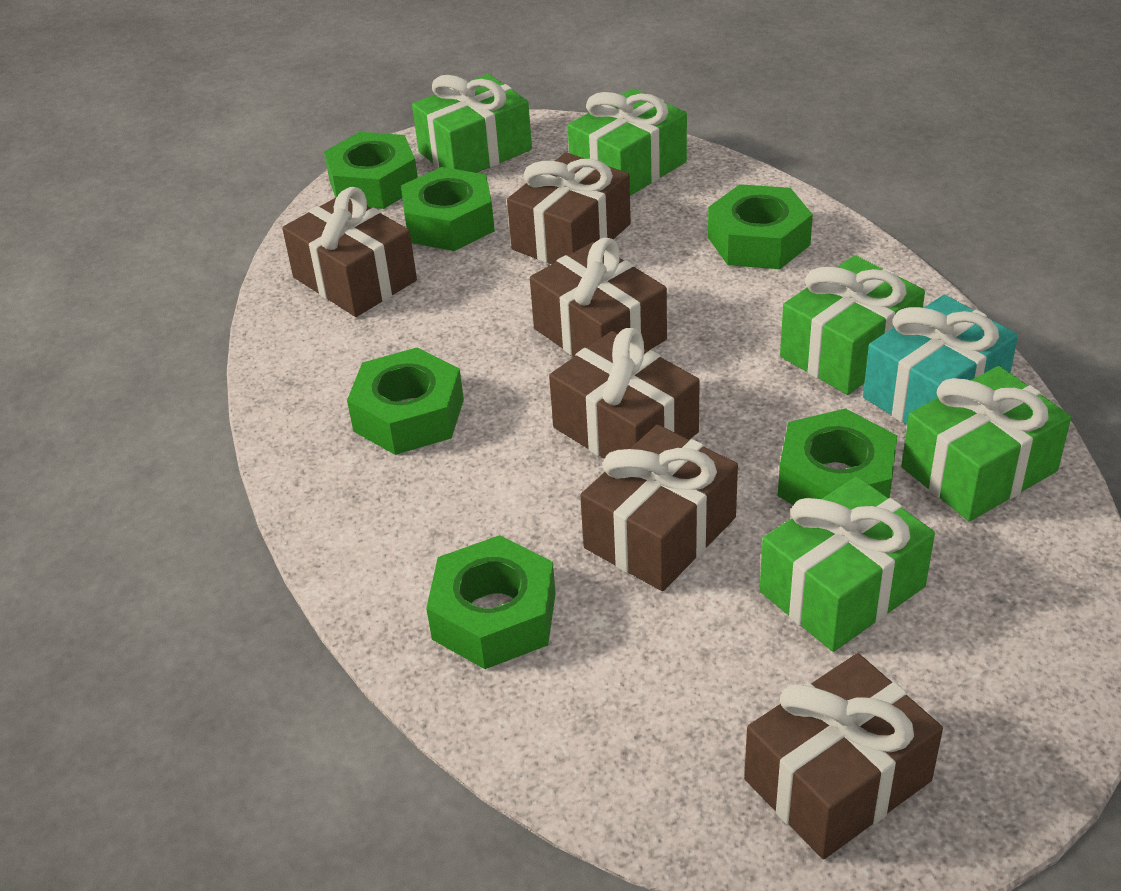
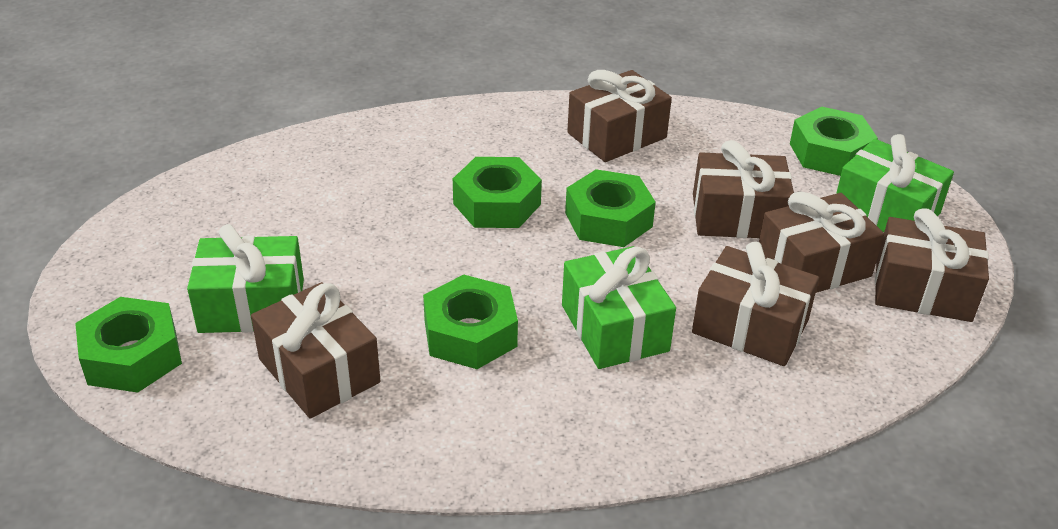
green gift: [412,74,532,173] [568,88,687,196] [760,476,935,652] [780,255,925,395] [901,366,1071,521] = 5 -> [187,224,304,333] [562,246,676,369] [836,134,954,232] = 3
green nut: [324,132,418,209] [347,347,464,455] [401,167,495,251] [426,535,556,669] [708,184,813,269] [778,408,897,505] = 6 -> [75,297,182,392] [423,275,518,369] [453,157,542,228] [565,169,656,247] [790,107,878,176] = 5
turquoise gift: [863,295,1018,425] = 1 -> none = 0

